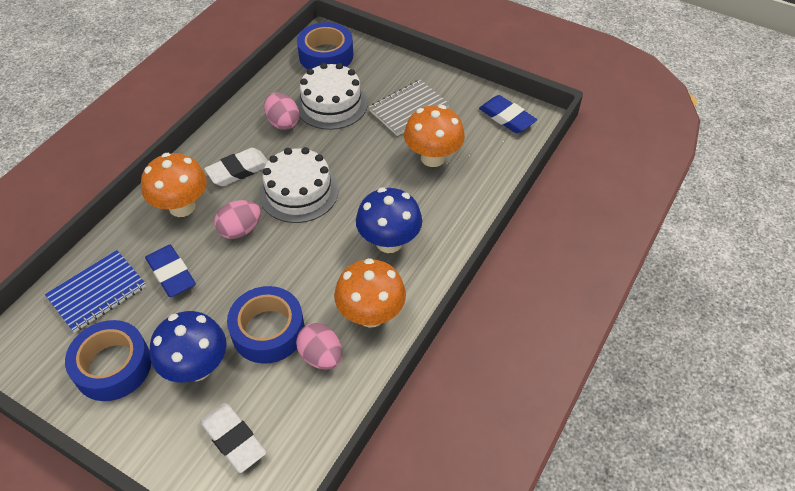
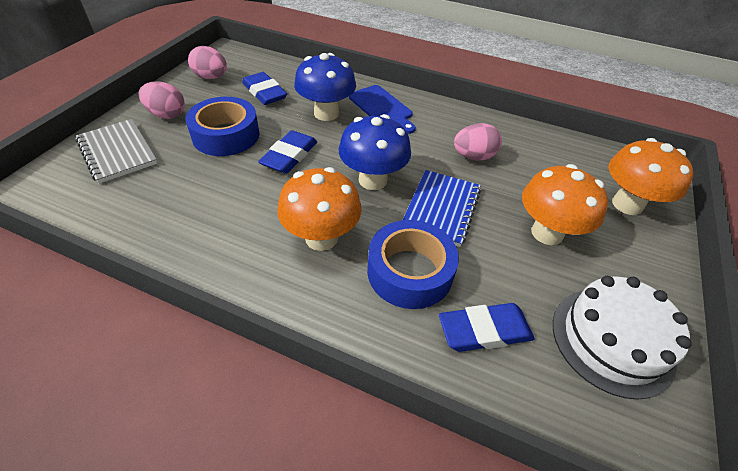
blue cutting board: none = 0 -> [349,85,416,134] = 1
blue eraser: [145,245,196,297] [479,95,537,133] = 2 -> [242,72,287,105] [258,130,317,174] [439,303,534,352] = 3
blue tape: [65,320,151,401] [227,286,305,364] [297,22,353,69] = 3 -> [185,97,259,156] [367,220,459,309] = 2
white cake: [259,147,339,223] [296,63,368,130] = 2 -> [553,276,692,400] = 1
white eraser: [200,403,266,473] [204,148,268,186] = 2 -> none = 0

